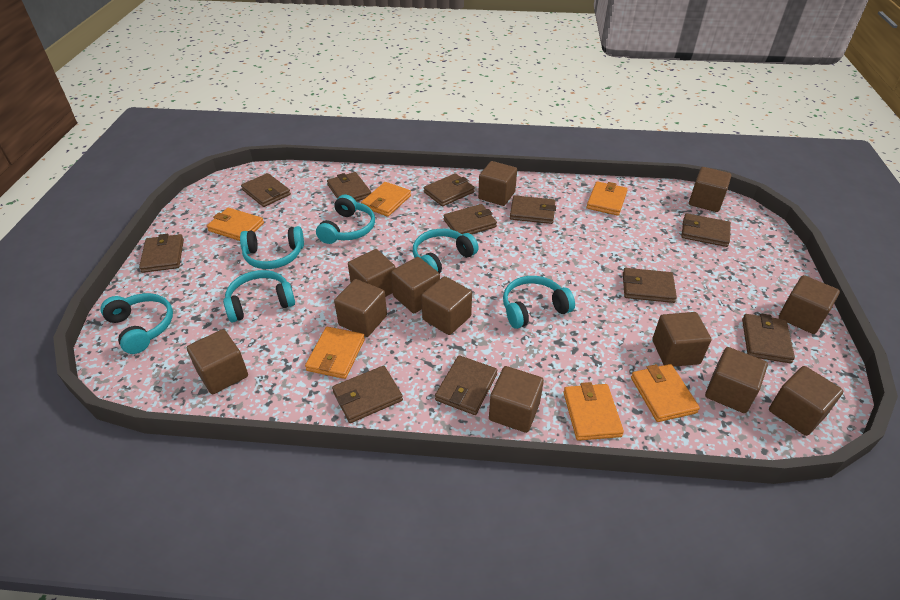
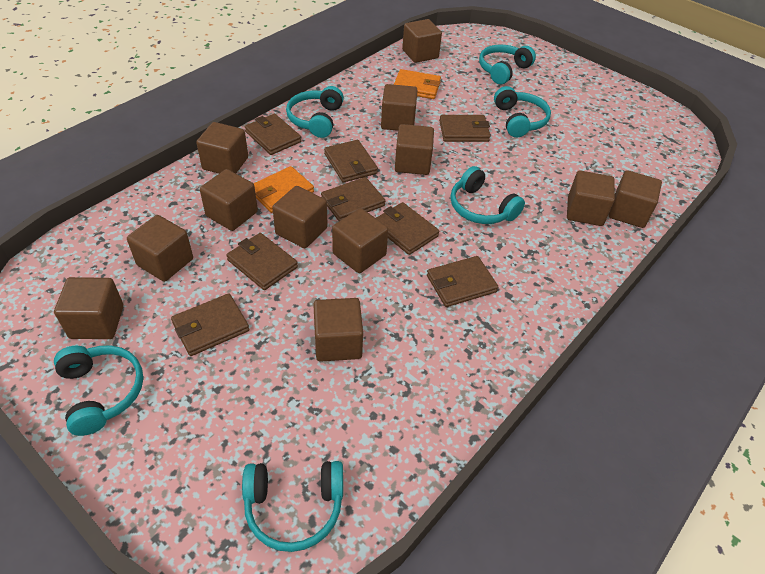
brown wallet: [139,234,184,273] [241,173,291,207] [327,172,371,202] [332,365,403,423] [424,173,475,206] [435,355,497,415] [444,204,497,234] [510,195,556,224] [623,268,677,303] [681,213,731,247] [742,313,795,363] = 11 -> [171,293,249,356] [226,233,298,290] [245,114,301,155] [321,177,385,221] [324,140,378,183] [376,202,439,255] [427,256,498,307] [439,115,490,142] = 8
orange wallet: [207,208,264,241] [305,327,365,379] [361,182,411,217] [563,382,624,441] [587,181,628,216] [631,364,700,422] = 6 -> [253,166,314,213] [394,69,441,99] = 2

